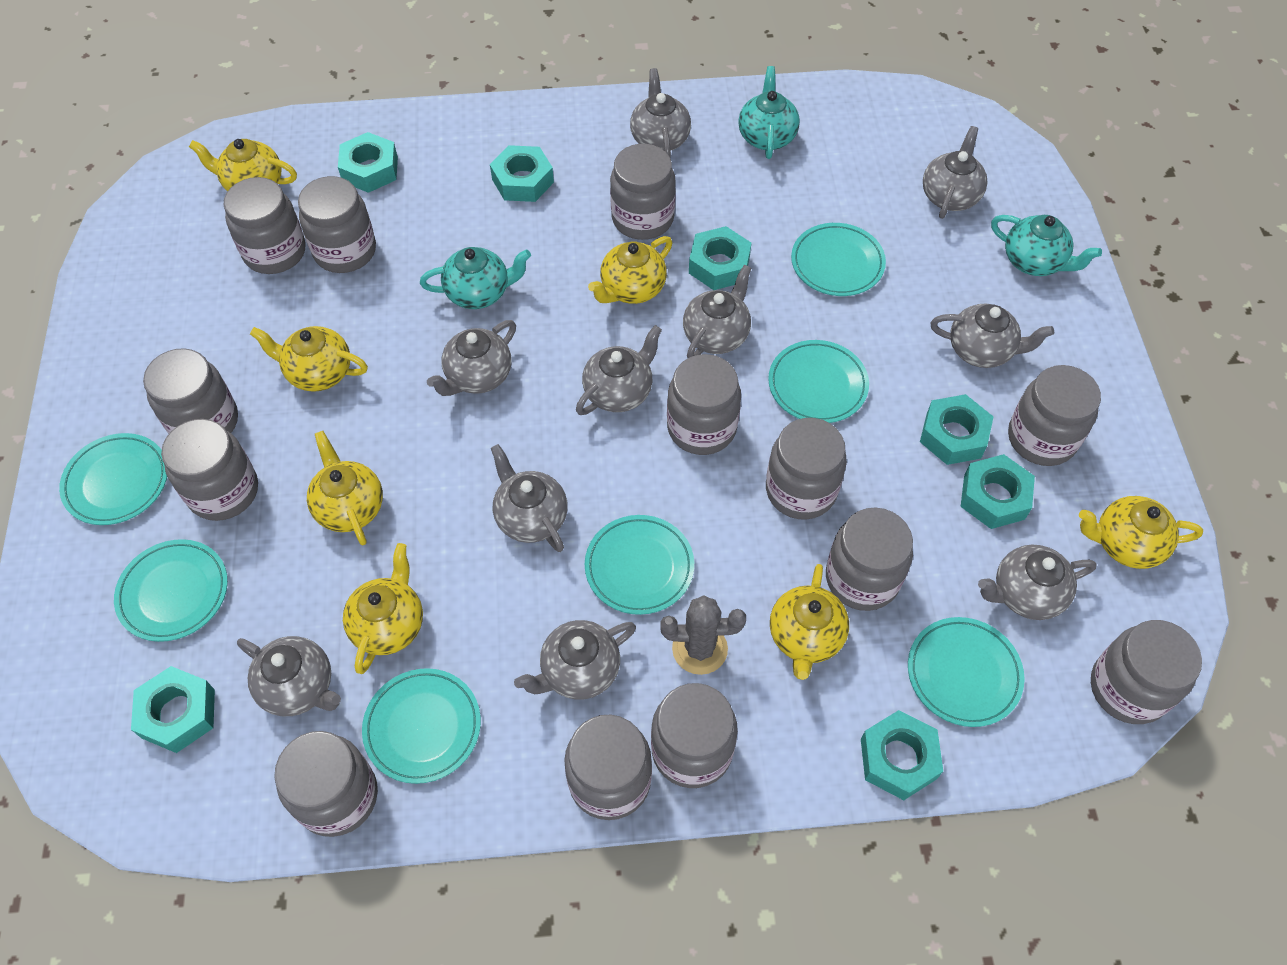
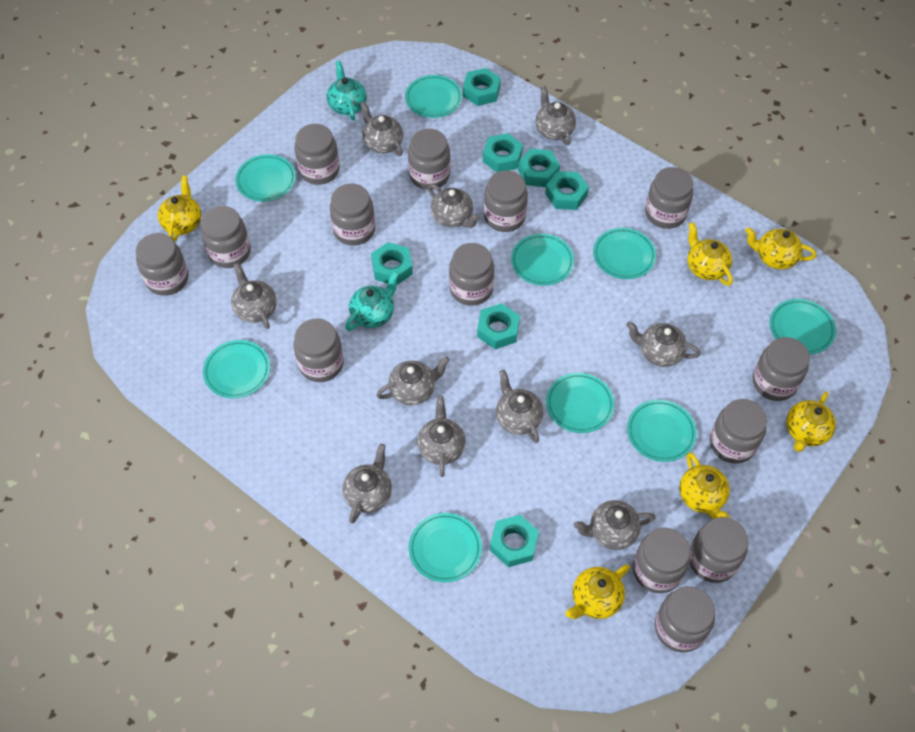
grey cactus: [660,595,746,675] = 1 -> none = 0
grey jar: [143,348,238,434] [161,419,258,521] [224,177,306,274] [274,731,378,837] [298,176,376,273] [564,715,652,820] [610,144,676,240] [651,683,738,788] [667,354,741,455] [766,418,847,519] [826,507,913,611] [1008,365,1101,466] [1091,620,1202,724] = 13 -> [136,233,189,296] [201,206,251,268] [293,319,344,382] [295,124,340,185] [330,184,375,245] [408,129,451,190] [449,243,494,306] [484,170,528,232] [633,528,691,593] [645,167,693,229] [655,586,715,652] [690,517,748,583] [710,399,767,463] [752,337,810,401] = 14
turquoise plate: [59,433,167,525] [114,539,228,642] [362,668,481,784] [585,515,694,615] [768,340,869,423] [791,223,886,296] [908,617,1025,727] = 7 -> [203,340,270,398] [235,154,296,202] [405,75,462,118] [409,513,482,582] [511,234,574,286] [546,373,614,433] [593,228,656,279] [627,400,697,462] [770,299,836,354] = 9
turquoise teapot: [420,247,531,309] [738,66,800,159] [991,215,1102,276] = 3 -> [327,61,367,121] [345,271,399,331] = 2
yellow teapot: [189,139,297,191] [250,326,368,392] [307,431,383,545] [343,543,423,674] [588,236,672,304] [770,564,849,680] [1079,496,1203,569] = 7 -> [158,176,202,242] [565,564,630,619] [679,452,730,519] [687,222,733,286] [745,227,817,269] [786,391,836,452] = 6

